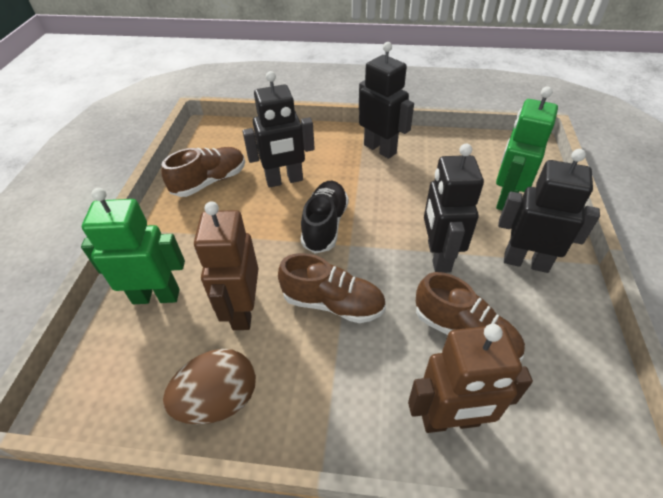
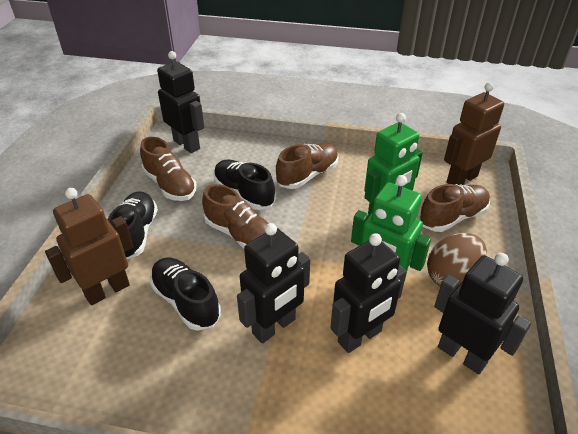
black shoe: [300,181,349,254] = 1 -> [108,191,158,259] [150,258,221,331] [213,159,275,210] = 3
brown shoe: [161,147,245,197] [278,253,386,323] [416,272,525,361] = 3 -> [140,137,197,201] [202,184,269,248] [276,143,338,189] [419,184,490,232] = 4

